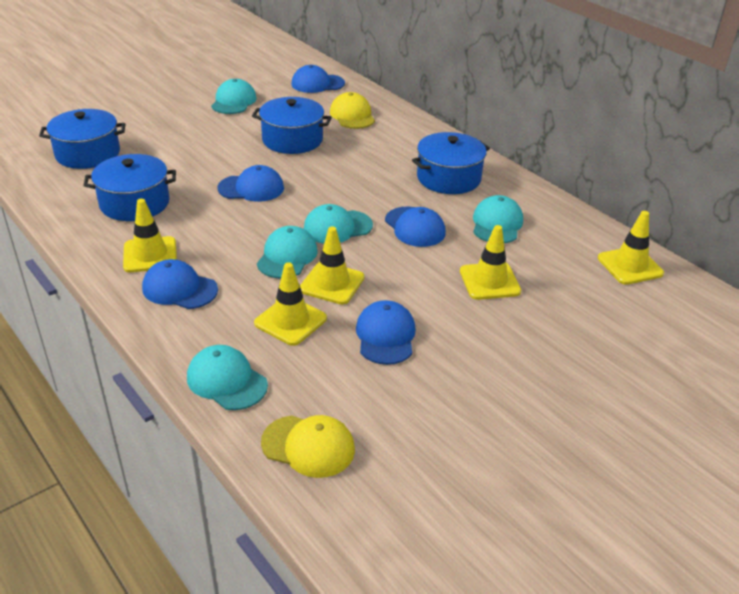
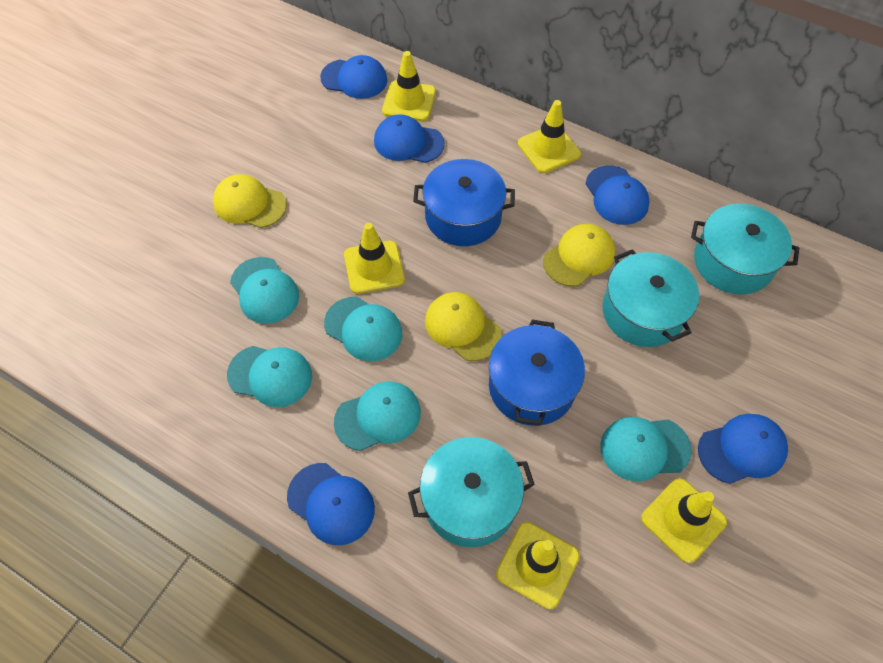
blue pot: [39,109,125,169] [83,154,176,221] [252,97,332,154] [412,132,490,194] = 4 -> [413,159,515,246] [489,319,585,426] = 2
turquoise pot: none = 0 -> [408,437,535,547] [602,249,699,347] [691,204,799,294] = 3
yellow cap: [261,415,355,478] [330,92,375,129] = 2 -> [213,174,287,228] [425,292,502,361] [543,224,615,287] = 3

